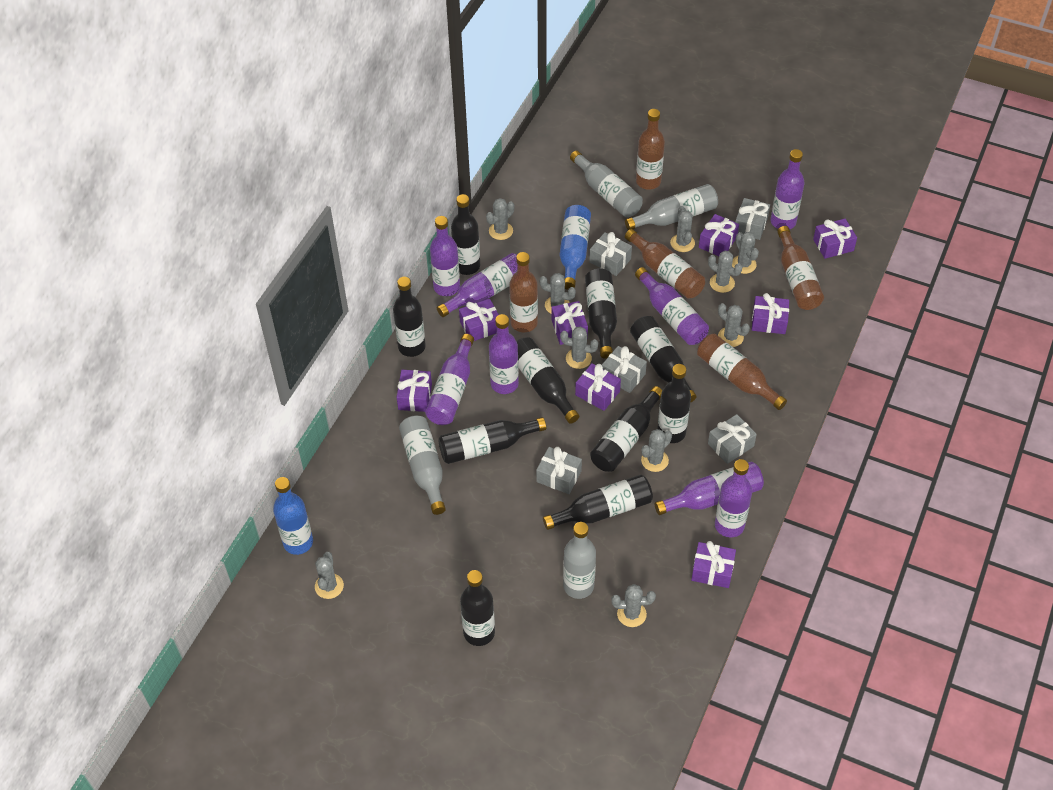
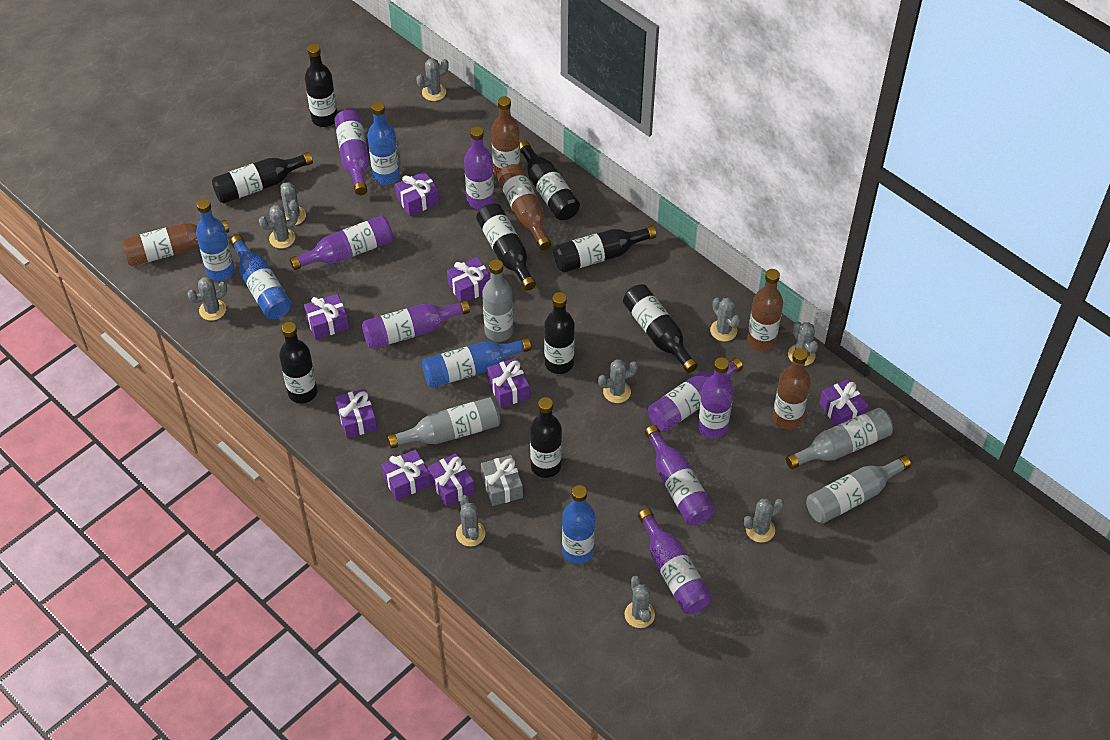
black bottle: [393,277,426,357] [438,417,546,464] [451,194,480,275] [460,570,495,646] [517,337,579,424] [543,475,653,530] [585,268,617,359] [590,386,662,472] [630,316,697,403] [657,364,691,443] = 10 -> [212,152,313,204] [279,322,318,403] [305,44,338,127] [476,204,536,291] [520,141,580,220] [530,397,562,478] [544,292,575,374] [553,226,656,273] [623,284,698,373] = 9
blue bottle: [273,477,313,555] [560,205,591,290] = 2 -> [196,198,235,281] [230,235,291,319] [368,102,400,185] [422,337,531,388] [562,485,595,564] = 5
grey gift: [536,447,582,494] [589,232,632,276] [602,346,647,393] [708,414,757,464] [735,198,770,240] = 5 -> [481,455,523,506] = 1

